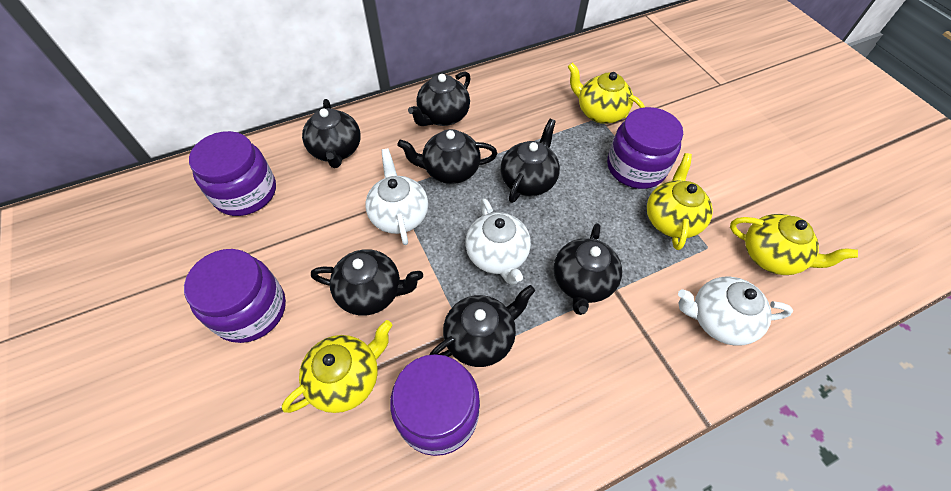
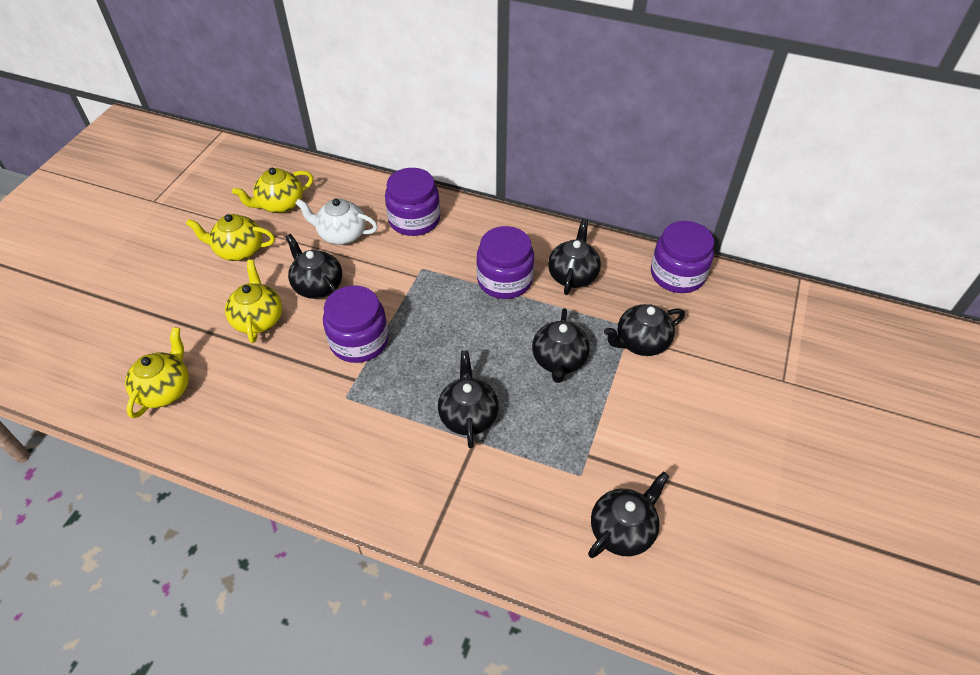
black teapot: [302,99,361,168] [311,249,423,316] [397,129,497,184] [408,71,471,126] [430,285,535,367] [500,119,560,203] [554,223,622,315] = 7 -> [285,234,342,299] [438,350,499,448] [532,308,590,383] [548,219,601,295] [588,472,669,558] [604,304,685,356] = 6
white teapot: [365,149,428,245] [465,198,531,285] [678,277,793,346] = 3 -> [295,198,378,245] = 1

